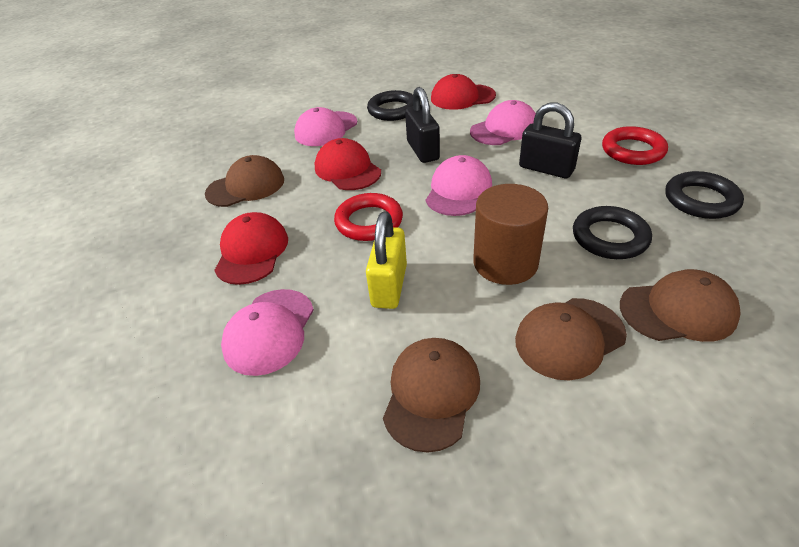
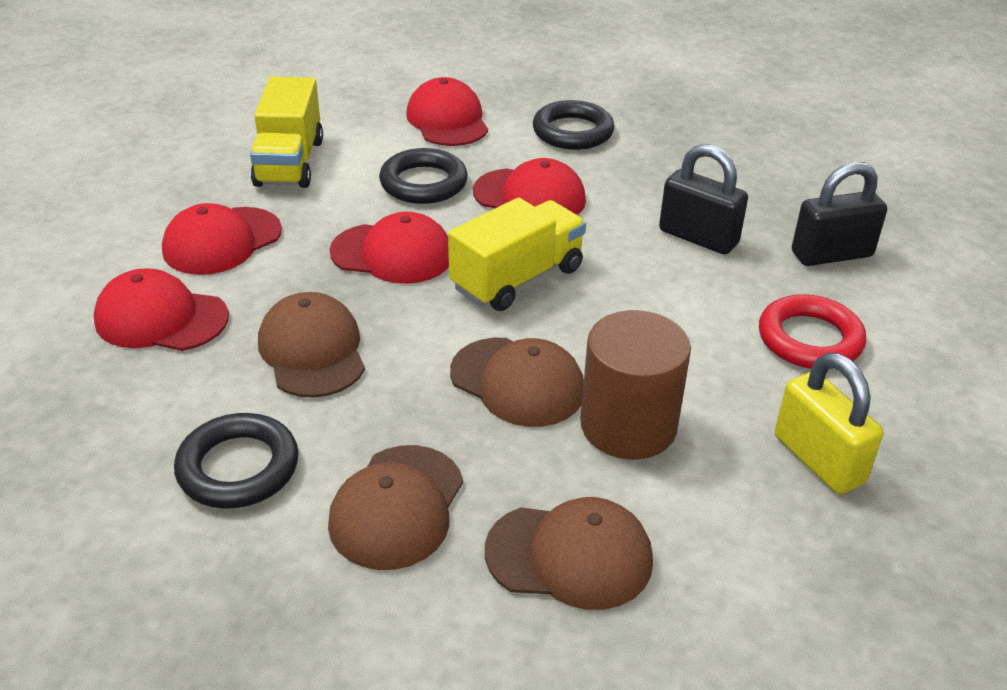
pink cap: [221,289,314,376] [294,107,357,146] [426,155,492,216] [470,100,536,145] = 4 -> none = 0
red cap: [214,212,288,285] [315,138,381,190] [431,74,496,110] = 3 -> [94,268,229,351] [162,203,282,275] [330,212,449,284] [406,77,488,146] [473,158,586,215] = 5
red ring: [334,193,403,241] [602,126,668,165] = 2 -> [759,294,866,369] = 1
yellow truck: none = 0 -> [250,77,323,188] [448,198,586,311] = 2

